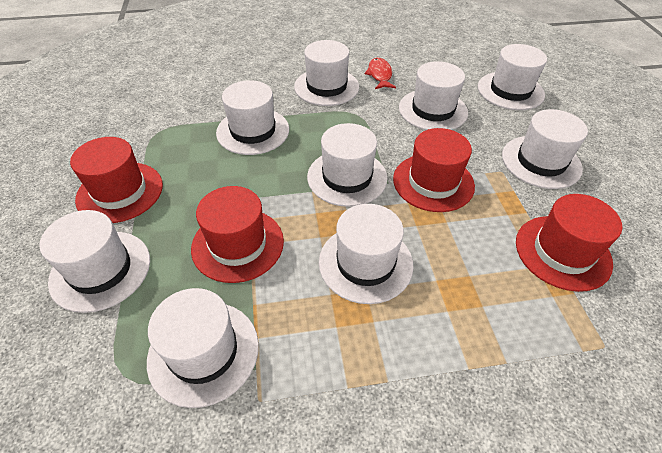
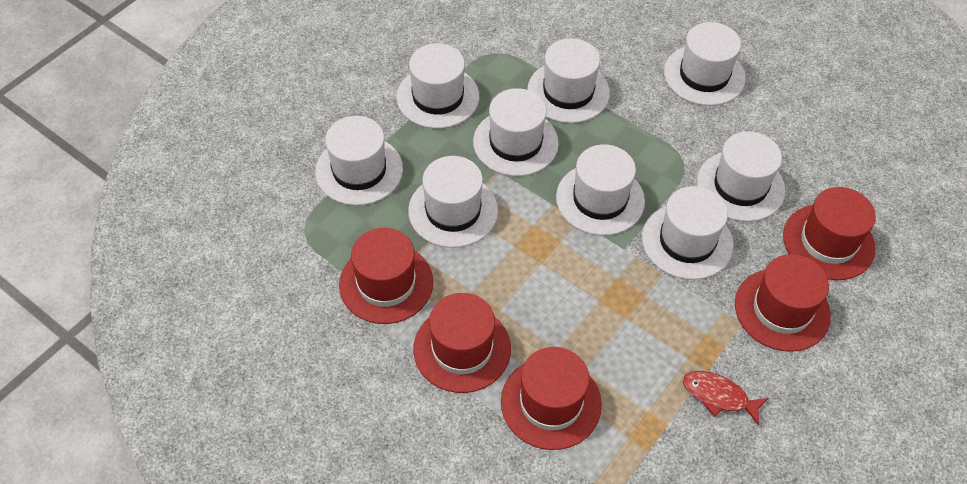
red hat: [70,137,163,223] [191,186,284,283] [393,128,475,212] [516,194,622,292] = 4 -> [339,228,433,324] [413,293,511,393] [501,347,602,450] [735,254,831,352] [783,187,876,280] = 5

